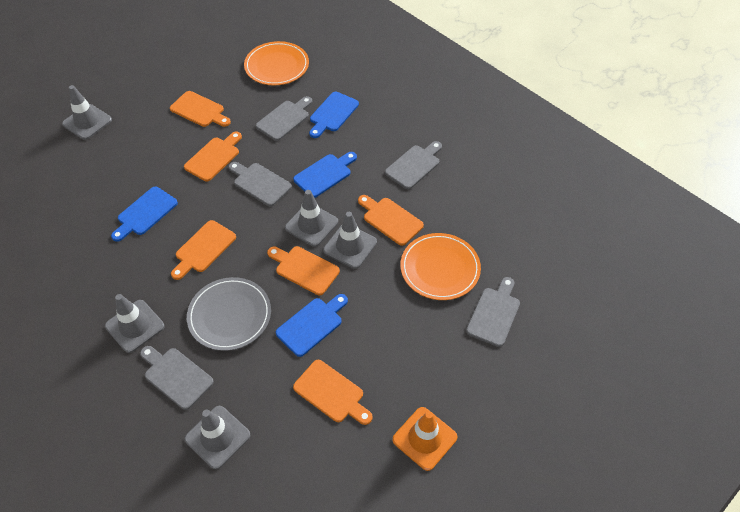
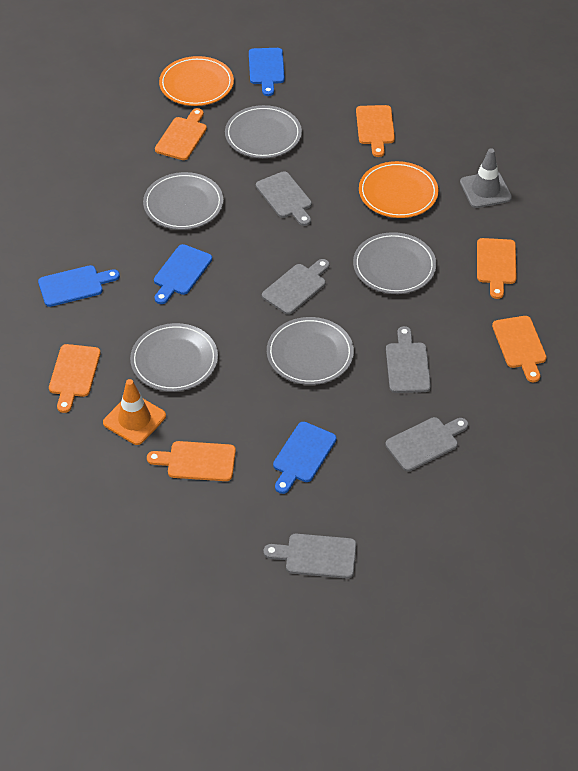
grey plate: [187,277,271,351] = 1 -> [130,323,218,392] [143,172,223,230] [225,105,302,158] [267,317,354,385] [353,232,436,294] = 5
grey traffic cone: [62,85,112,140] [105,294,165,353] [185,406,250,469] [285,190,338,247] [323,212,377,269] = 5 -> [460,148,512,208] = 1

